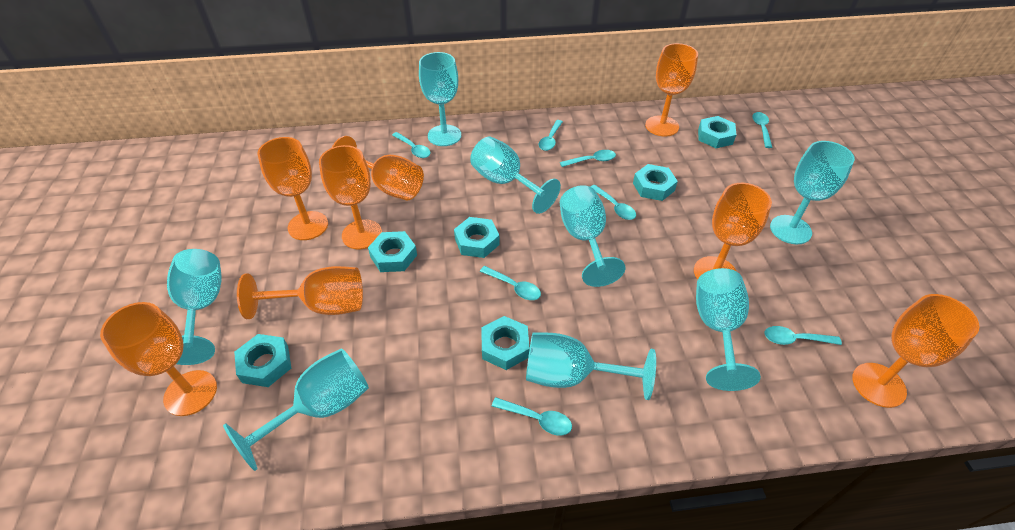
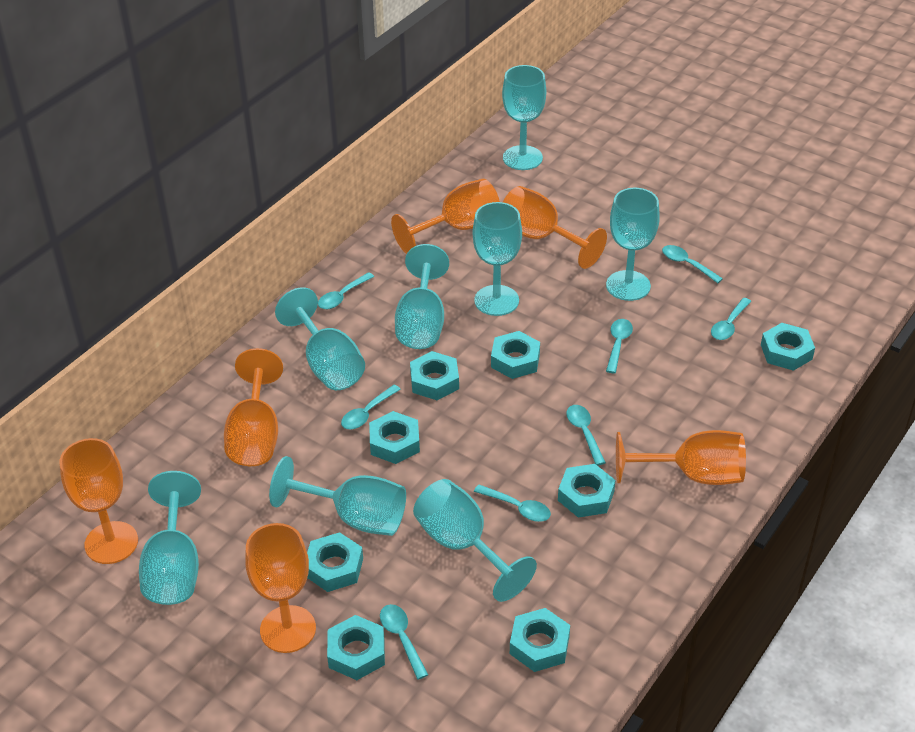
orange goblet: [100,302,217,416] [237,266,363,319] [257,137,328,240] [319,145,382,249] [332,136,424,200] [645,43,698,137] [694,183,772,280] [852,294,980,408] = 8 -> [59,438,138,564] [224,348,283,466] [245,523,316,653] [391,179,500,254] [503,186,607,269] [616,430,746,485] = 6
turquoise nut: [234,334,291,387] [368,231,417,272] [454,217,500,258] [481,316,529,370] [633,164,678,201] [698,116,736,148] = 6 -> [307,532,363,592] [327,615,385,680] [369,411,420,464] [410,351,459,400] [491,331,540,379] [510,608,570,672] [558,464,615,518] [761,323,815,371] = 8

